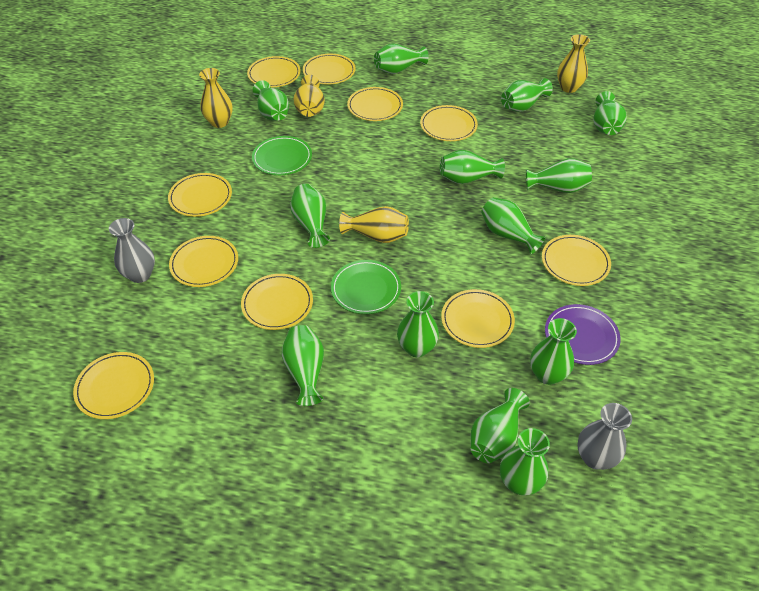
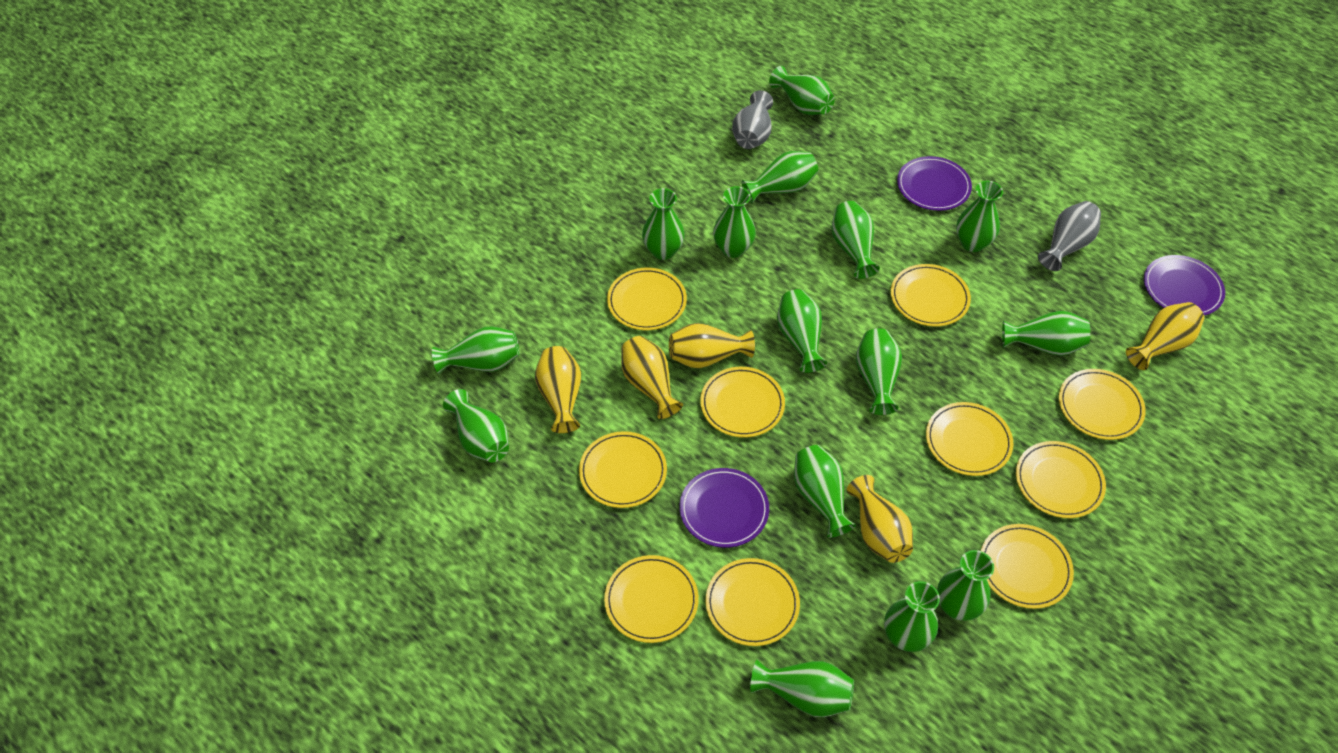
green plate: [252,136,312,175] [331,260,401,314] = 2 -> none = 0
green vase: [253,80,289,121] [282,325,324,406] [290,184,330,248] [374,44,428,74] [397,291,439,357] [440,150,505,184] [471,388,530,463] [481,197,546,255] [500,428,550,495] [501,78,553,112] [526,158,592,193] [530,318,577,385] [593,91,627,135] = 13 -> [432,326,519,374] [443,389,509,462] [642,188,685,260] [713,186,756,258] [742,151,818,203] [750,660,854,717] [769,66,835,115] [777,289,827,373] [794,445,856,538] [831,201,880,279] [856,328,902,415] [884,581,940,652] [937,550,994,621] [956,181,1003,252] [1002,311,1090,356] = 15
purple plate: [545,304,621,365] = 1 -> [680,468,769,548] [897,156,972,211] [1144,255,1225,316] = 3
yellow vase: [199,68,233,128] [294,75,325,117] [339,206,409,243] [557,34,590,93] = 4 -> [535,346,581,433] [621,336,683,419] [669,323,755,368] [847,475,913,563] [1126,302,1204,370] = 5

